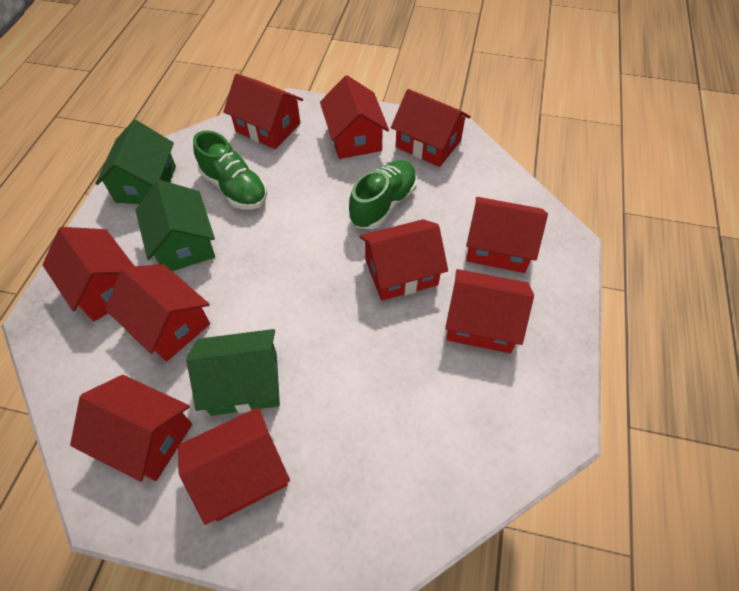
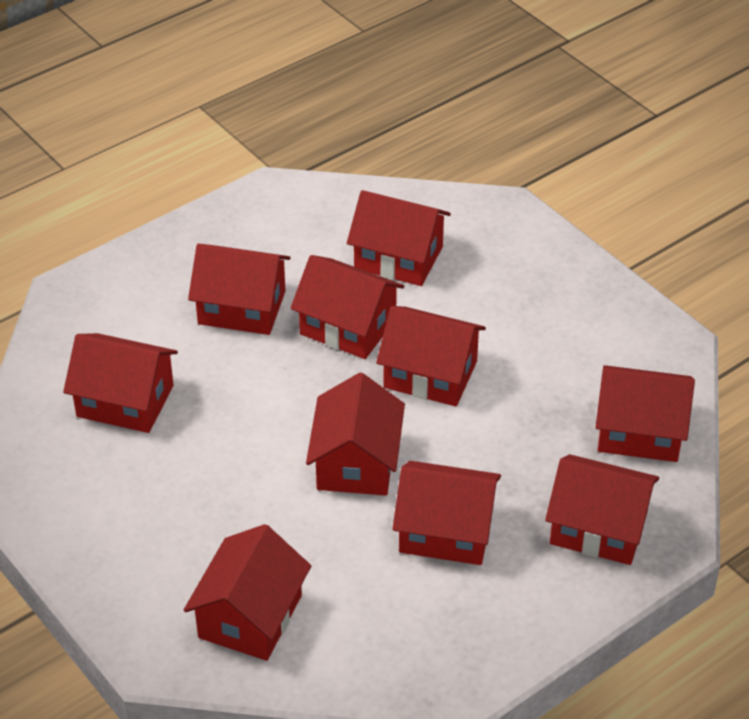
green house: [95,120,176,204] [136,180,215,271] [186,329,280,416] = 3 -> none = 0
green shoe: [193,130,268,210] [349,160,417,229] = 2 -> none = 0

